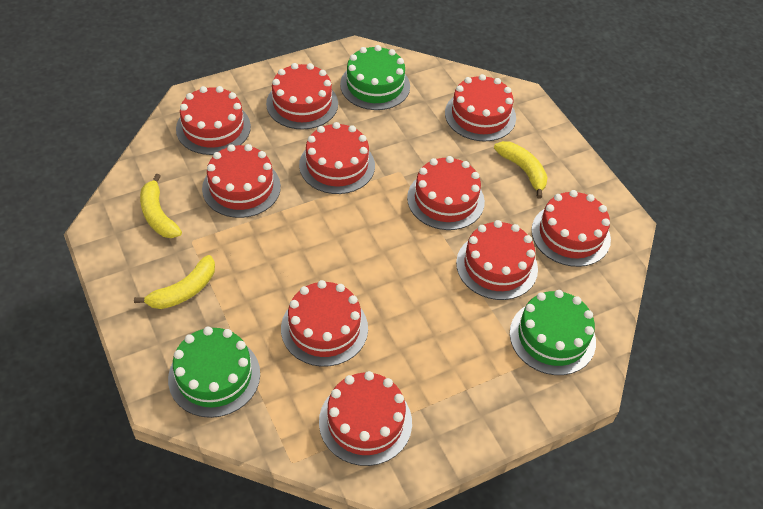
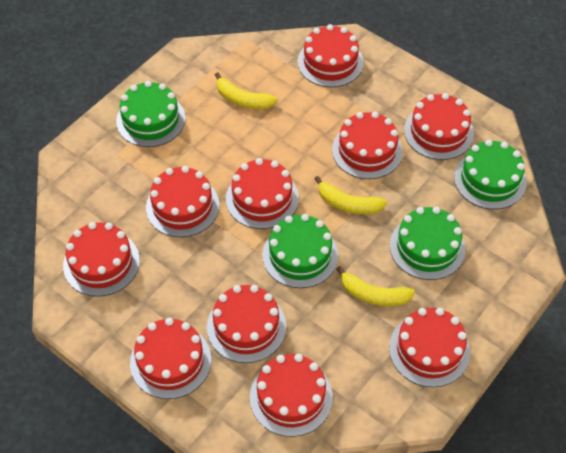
green cake: [168,327,260,418] [340,45,410,110] [510,290,596,375] = 3 -> [116,81,186,147] [262,214,338,288] [390,207,465,280] [454,139,527,209] = 4

